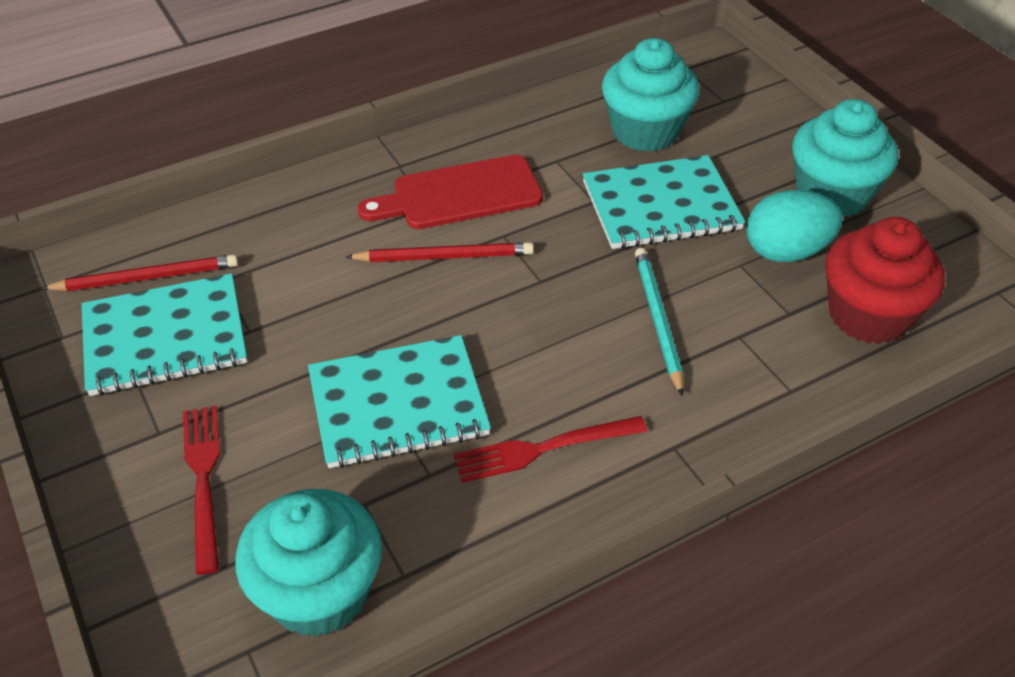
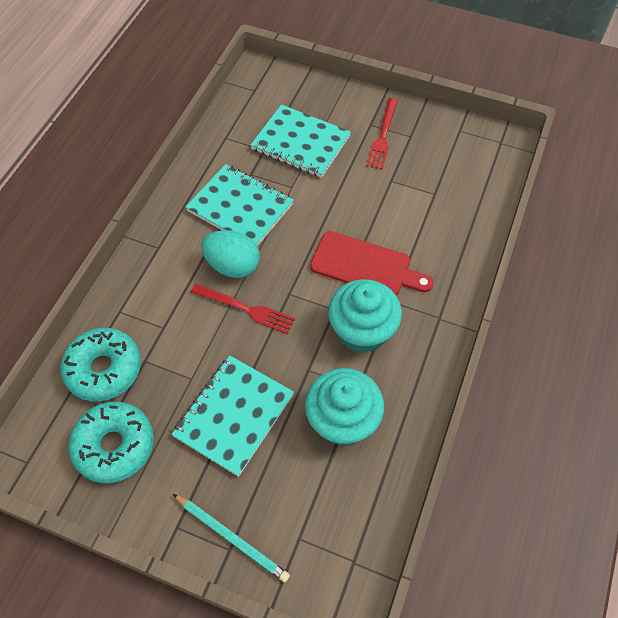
red cupcake: [825,217,945,344] = 1 -> none = 0
red pencil: [41,255,238,291] [346,242,534,262] = 2 -> none = 0
turquoise cupcake: [235,489,382,637] [602,38,699,152] [792,99,898,217] = 3 -> [305,368,384,446] [328,279,402,353] = 2
turquoise donut: none = 0 -> [60,328,141,402] [68,402,154,483] = 2

